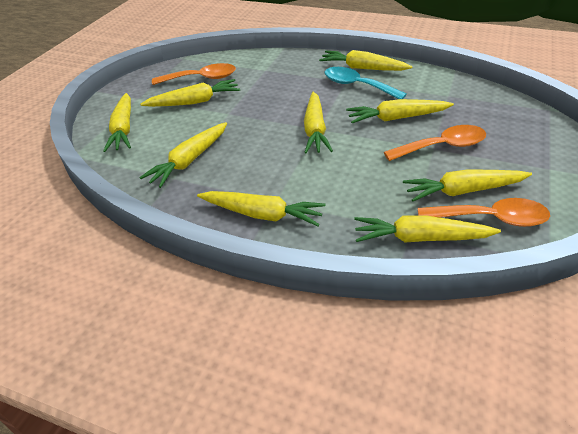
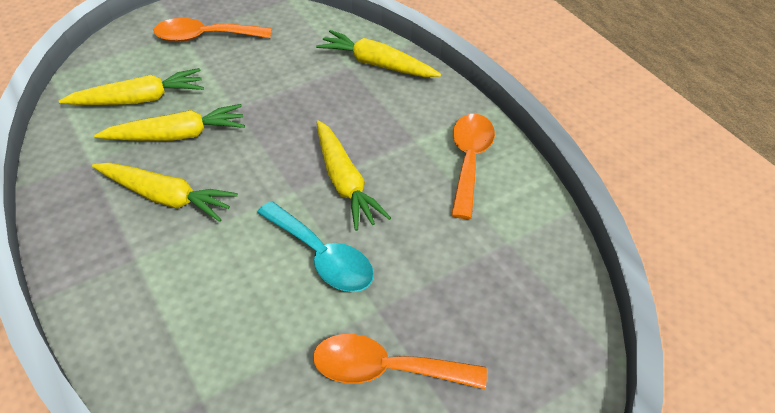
yellow carrot: [103,93,131,152] [139,122,227,188] [140,79,240,107] [197,191,326,226] [304,92,333,153] [319,50,413,71] [346,99,454,123] [354,215,501,243] [403,170,532,201] = 9 -> [59,68,204,105] [92,163,238,222] [94,104,245,141] [316,30,441,77] [316,120,391,231] = 5

